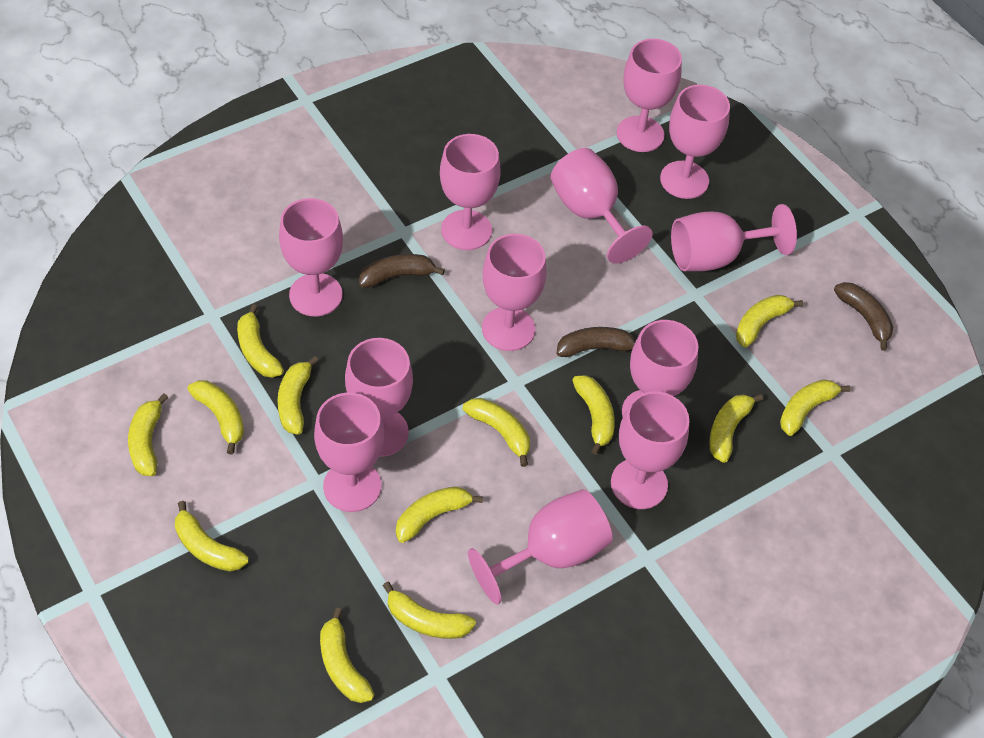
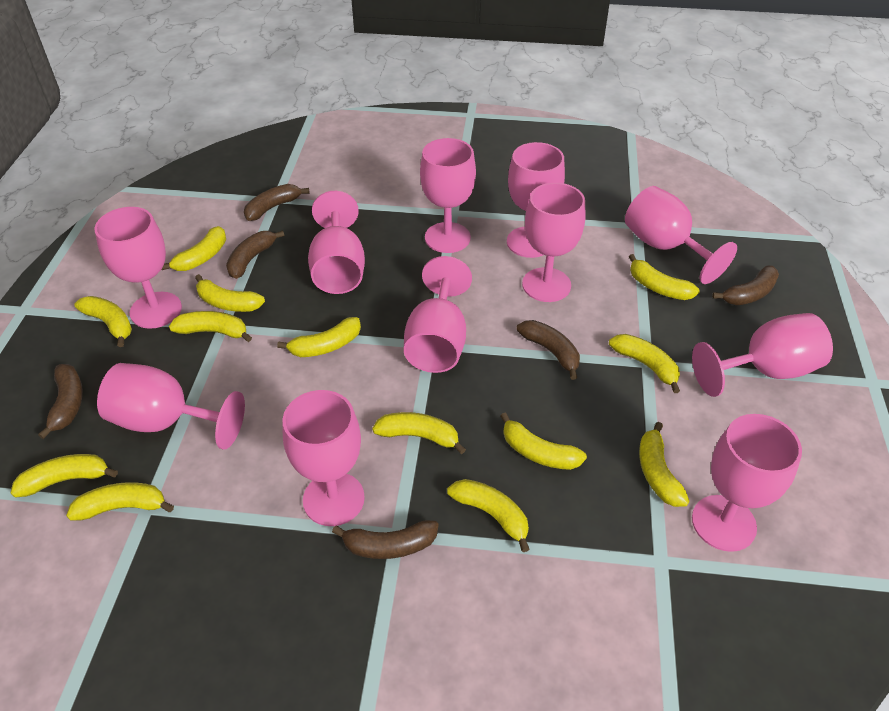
brown banana: [359,254,445,288] [556,327,635,357] [834,282,893,351] = 3 -> [38,364,83,439] [226,230,284,279] [244,184,309,221] [332,520,439,559] [516,320,580,380] [712,265,779,305] = 6
pink goblet: [279,198,343,316] [314,393,384,512] [345,338,413,457] [440,134,501,250] [468,489,612,605] [482,234,547,351] [550,148,653,264] [611,391,689,509] [617,39,682,152] [622,320,698,417] [660,85,730,199] [671,204,797,271] = 12 -> [94,207,182,329] [97,363,245,450] [282,390,365,526] [308,191,365,294] [404,256,472,373] [420,138,476,253] [507,142,565,258] [522,183,585,302] [625,186,737,284] [692,313,833,397] [692,414,802,552] = 11

